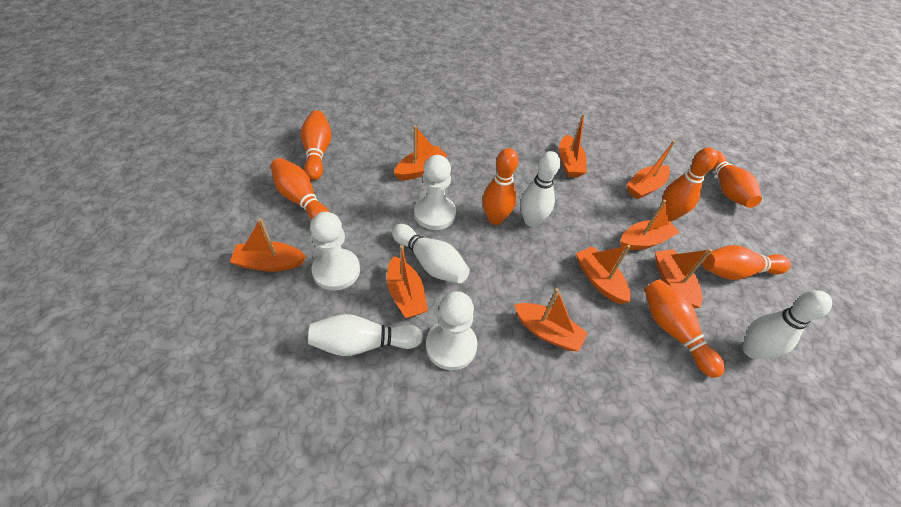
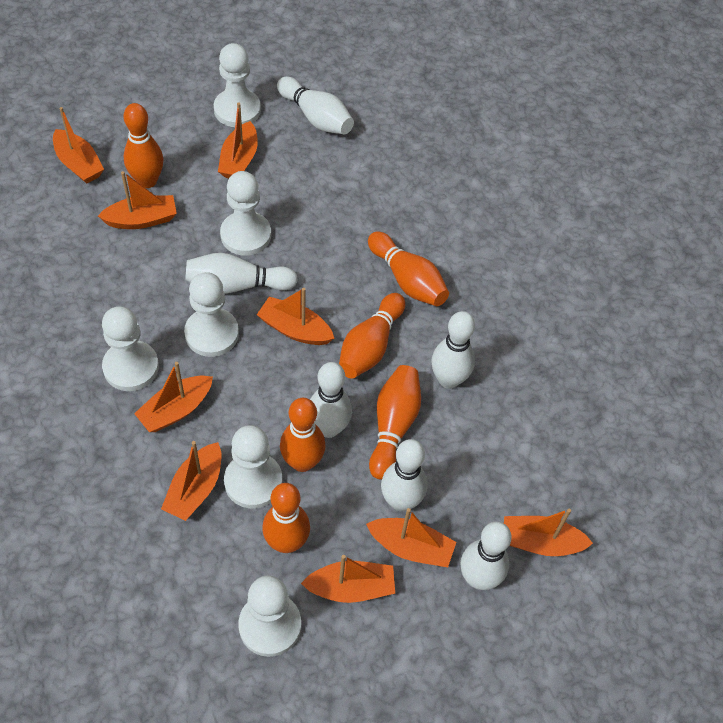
orange bowling pin: [270,158,329,220] [301,110,332,180] [482,148,518,225] [644,279,725,378] [662,147,718,221] [702,245,791,280] [712,151,762,208] = 7 -> [124,103,164,188] [262,483,310,553] [280,398,326,472] [339,293,405,378] [368,232,449,306] [369,365,421,480] = 6
white bowling pin: [308,314,423,356] [392,224,470,284] [521,151,560,227] [742,290,832,359] = 4 -> [185,253,298,294] [277,76,354,135] [310,362,352,438] [381,439,427,511] [431,311,475,389] [461,521,512,590] = 6
white pawn: [310,212,360,291] [414,155,456,230] [426,291,478,370] = 3 -> [102,306,159,391] [184,272,239,357] [214,43,261,127] [220,171,271,256] [224,425,282,509] [238,576,301,657] = 6

